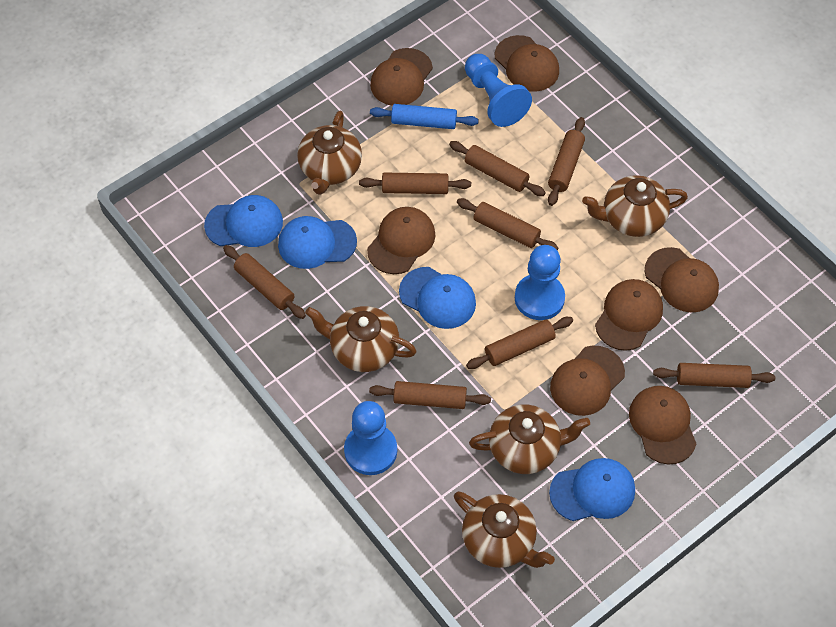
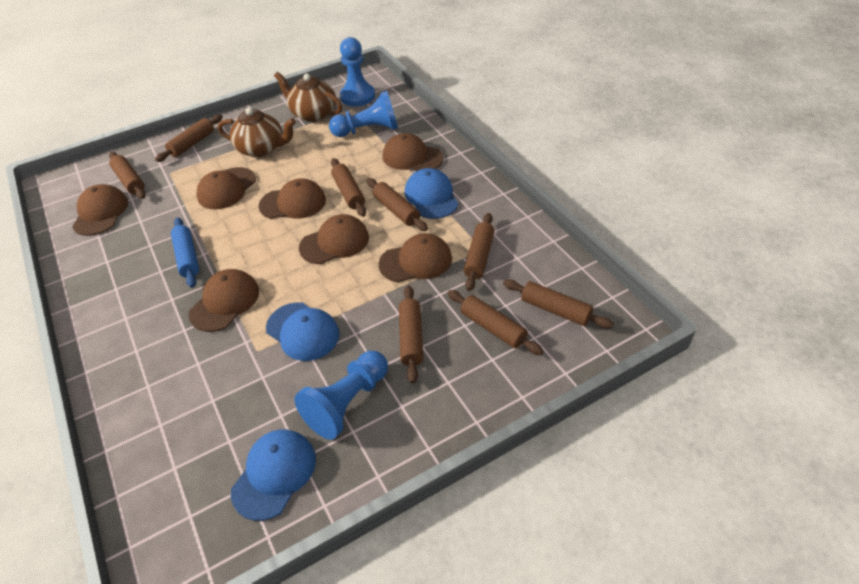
blue cap: [204,195,283,247] [278,216,357,269] [399,267,476,329] [549,458,635,521] = 4 -> [231,429,316,521] [266,302,340,361] [405,168,459,219] = 3
brown teapot: [297,111,362,195] [305,306,417,372] [454,491,555,568] [469,405,590,474] [582,175,688,237] = 5 -> [218,108,296,157] [274,72,342,122] = 2

